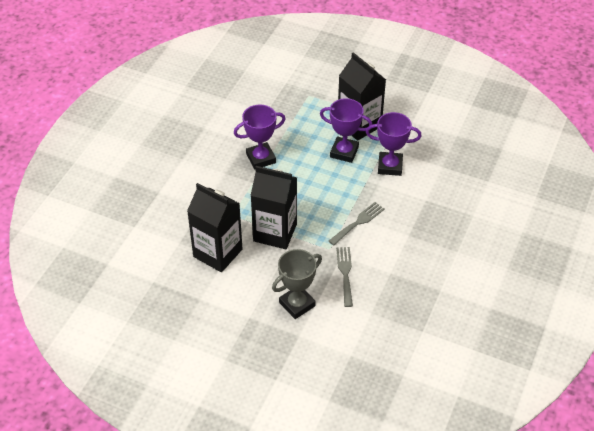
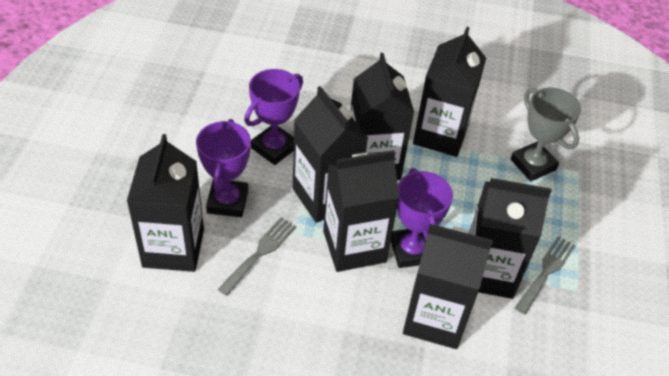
black carton: [187,183,242,272] [250,166,297,249] [338,52,386,141] = 3 -> [127,134,204,272] [293,86,368,223] [323,150,400,272] [350,53,414,180] [403,224,493,349] [413,27,486,157] [469,178,551,299] = 7

